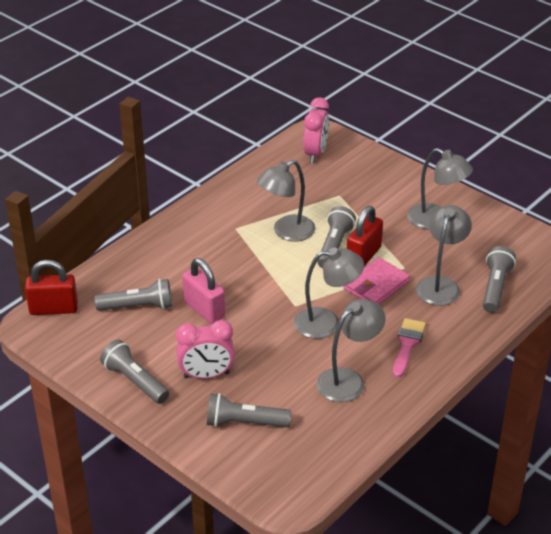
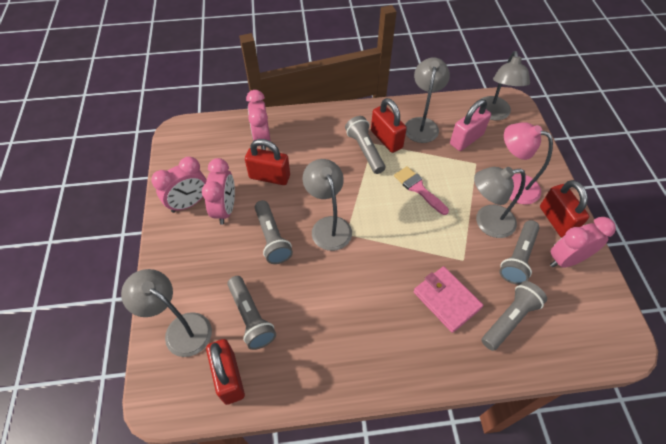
pink clock: [176,320,235,379] [303,97,329,163] = 2 -> [151,157,207,213] [202,158,235,225] [246,90,271,150] [550,217,616,268] = 4
pink lamp: none = 0 -> [504,122,553,205] = 1
red padlock: [25,260,78,315] [347,206,383,266] = 2 -> [206,339,245,405] [245,139,290,185] [371,98,407,153] [540,180,589,238] = 4

